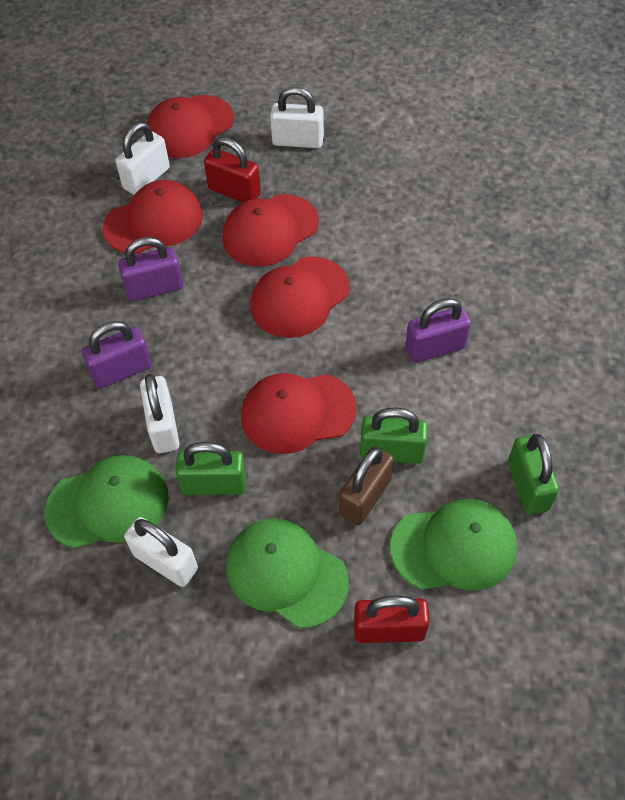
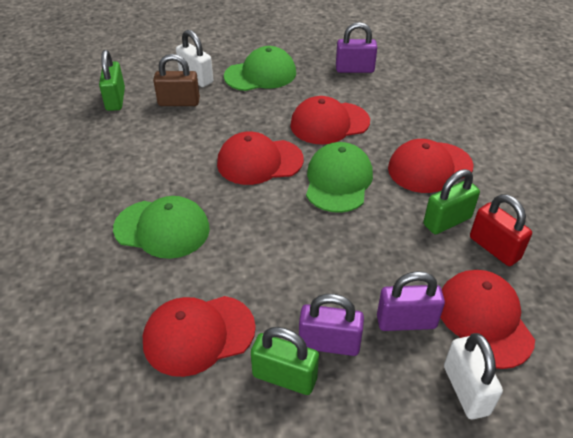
red padlock: [204,137,261,202] [354,596,430,643] = 2 -> [470,194,532,266] = 1
white padlock: [115,122,170,195] [124,517,198,587] [140,374,180,453] [270,87,324,148] = 4 -> [176,30,213,87] [444,333,503,419] = 2

